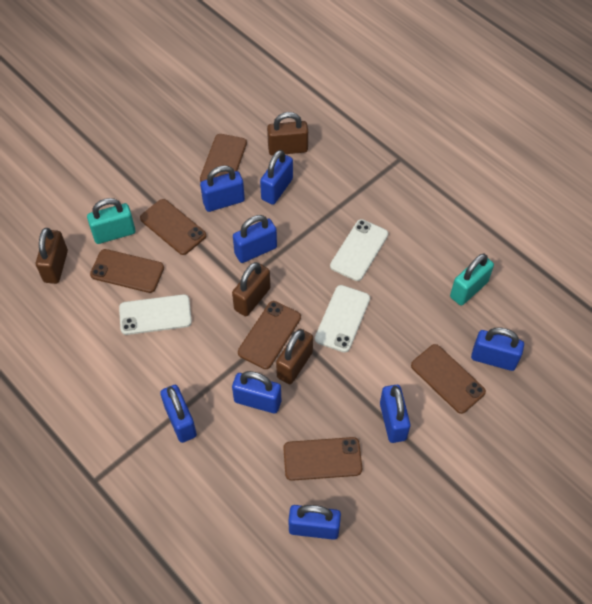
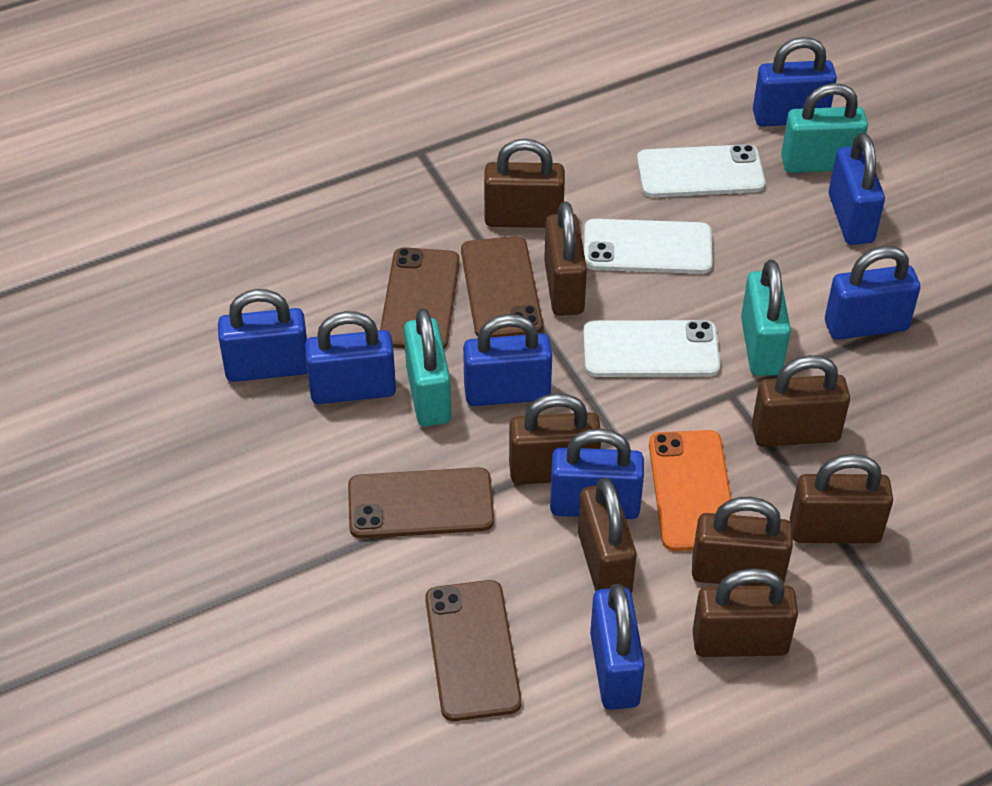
brown padlock: [36,228,68,284] [232,262,271,316] [267,112,308,156] [276,329,313,384] = 4 -> [484,139,565,228] [509,393,601,485] [544,201,587,316] [578,478,636,594] [692,497,793,586] [693,568,798,657] [752,355,850,447] [790,454,893,543] = 8
brown phone: [90,249,164,293] [140,199,206,255] [200,134,247,182] [238,301,301,369] [283,437,362,481] [411,344,486,414] = 6 -> [348,467,494,539] [380,247,460,349] [425,580,521,721] [461,236,543,337] = 4
orange phone: none = 0 -> [649,430,734,551] = 1
turquoise padlock: [87,198,136,244] [450,254,494,306] = 2 -> [404,308,451,426] [741,260,791,376] [781,83,868,173] = 3

